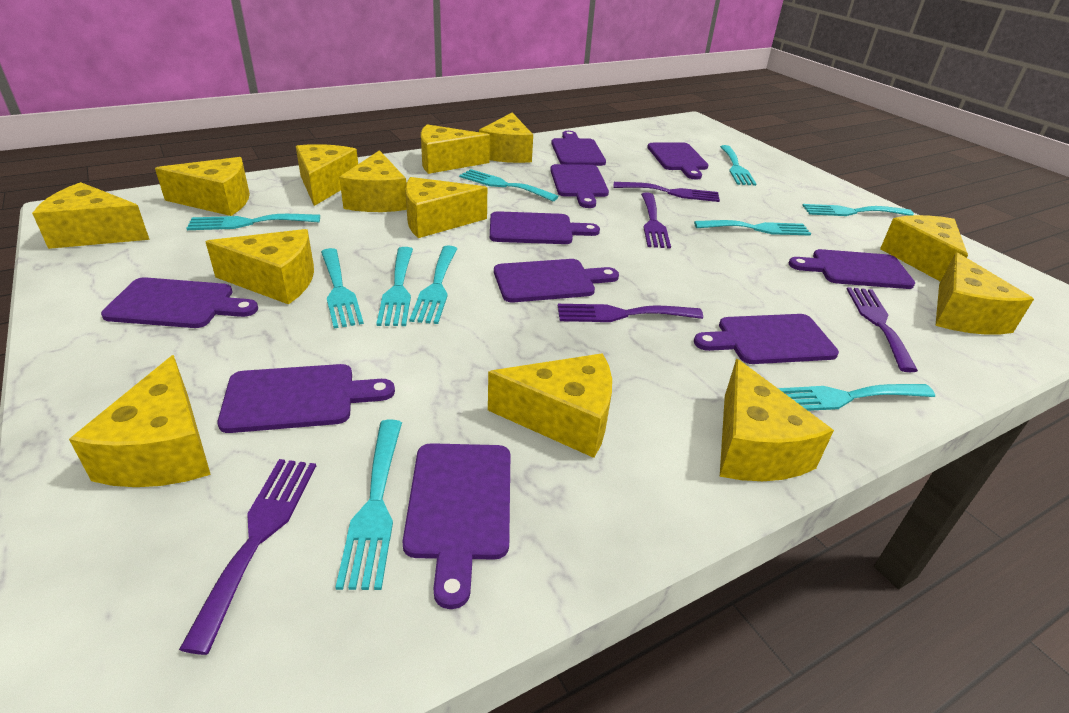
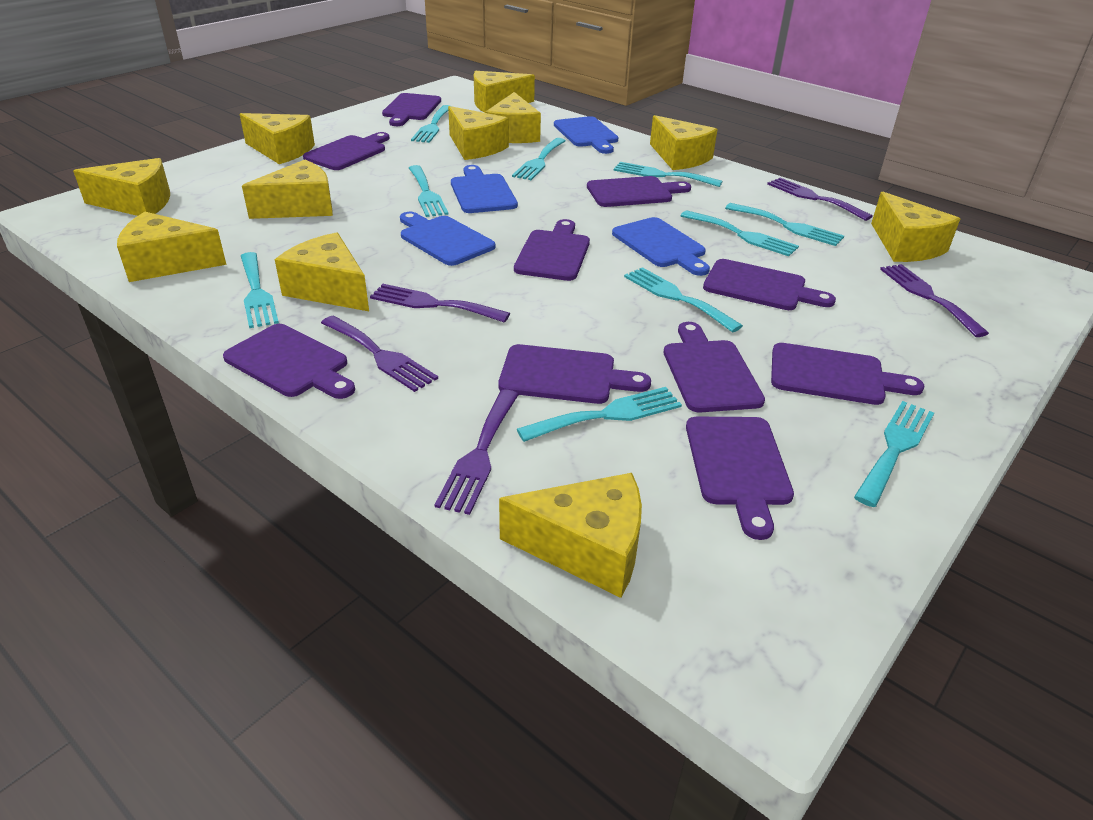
blue cutting board: none = 0 -> [400,212,495,266] [451,165,518,213] [554,116,618,154] [612,217,710,276] = 4
yellow cheese: [32,182,150,249] [69,355,211,487] [155,157,250,216] [205,229,314,305] [296,144,358,206] [339,150,407,212] [405,177,487,238] [421,124,490,174] [479,113,533,163] [488,353,612,458] [720,359,834,481] [880,215,968,282] [935,252,1034,335] = 13 -> [73,158,170,216] [117,212,227,282] [240,113,315,164] [242,160,333,219] [275,232,369,311] [448,106,509,160] [474,71,535,113] [485,92,541,143] [499,473,642,598] [650,115,718,170] [871,192,960,262] = 11

